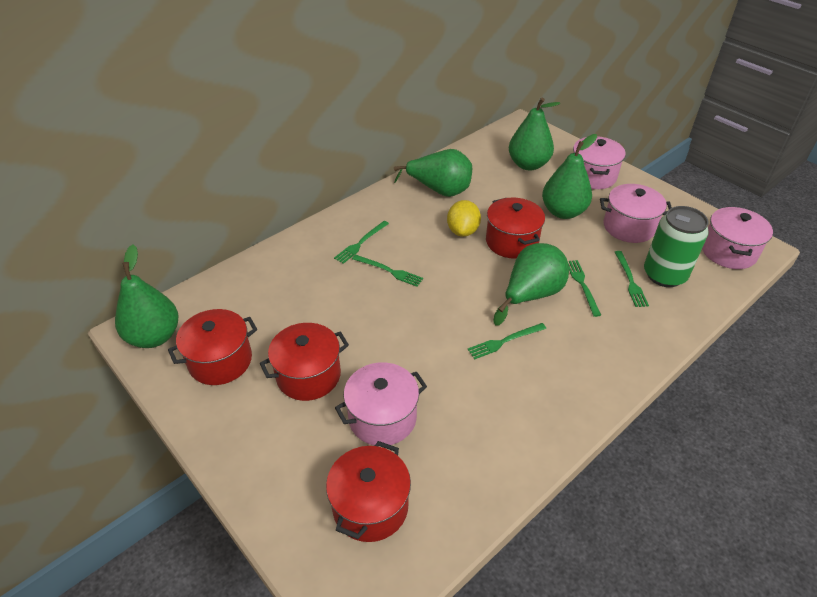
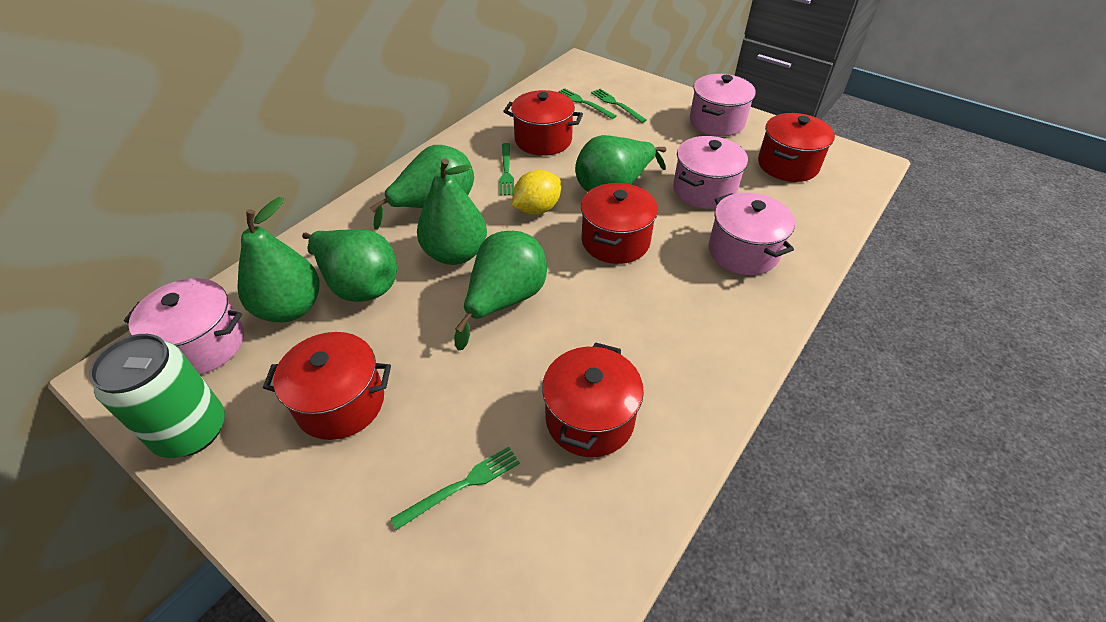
green fork: [334,221,389,264] [352,254,423,287] [467,323,546,360] [568,260,601,317] [615,251,649,307] = 5 -> [391,447,520,530] [500,143,514,196] [558,88,617,119] [591,89,647,123] = 4
green pear: [115,245,179,348] [394,149,472,197] [493,243,569,325] [509,98,560,170] [542,134,597,219] = 5 -> [237,197,320,322] [302,229,397,302] [370,145,474,229] [417,158,487,265] [454,231,547,350] [575,135,666,192] = 6
red pot: [168,309,257,385] [260,323,349,401] [326,441,411,542] [486,198,545,259] = 4 -> [263,332,391,440] [503,90,583,156] [542,342,644,457] [581,183,658,264] [758,113,835,182] = 5

